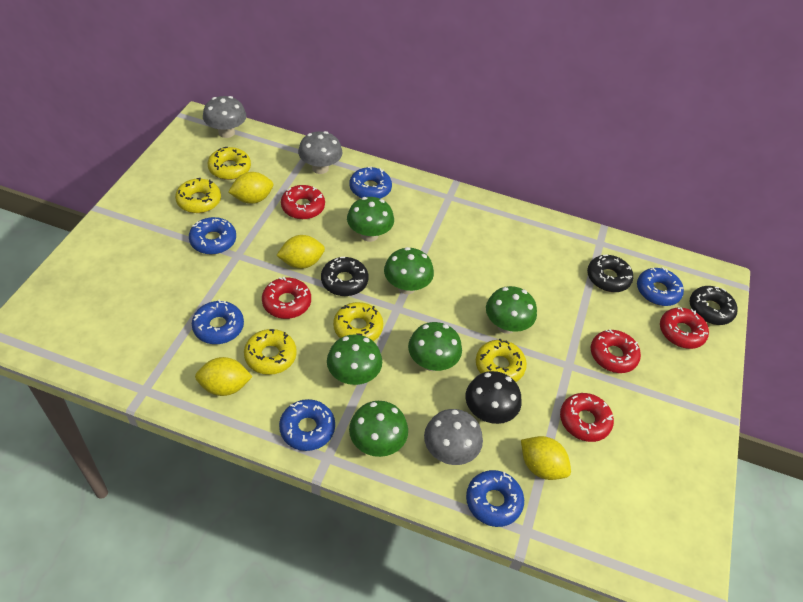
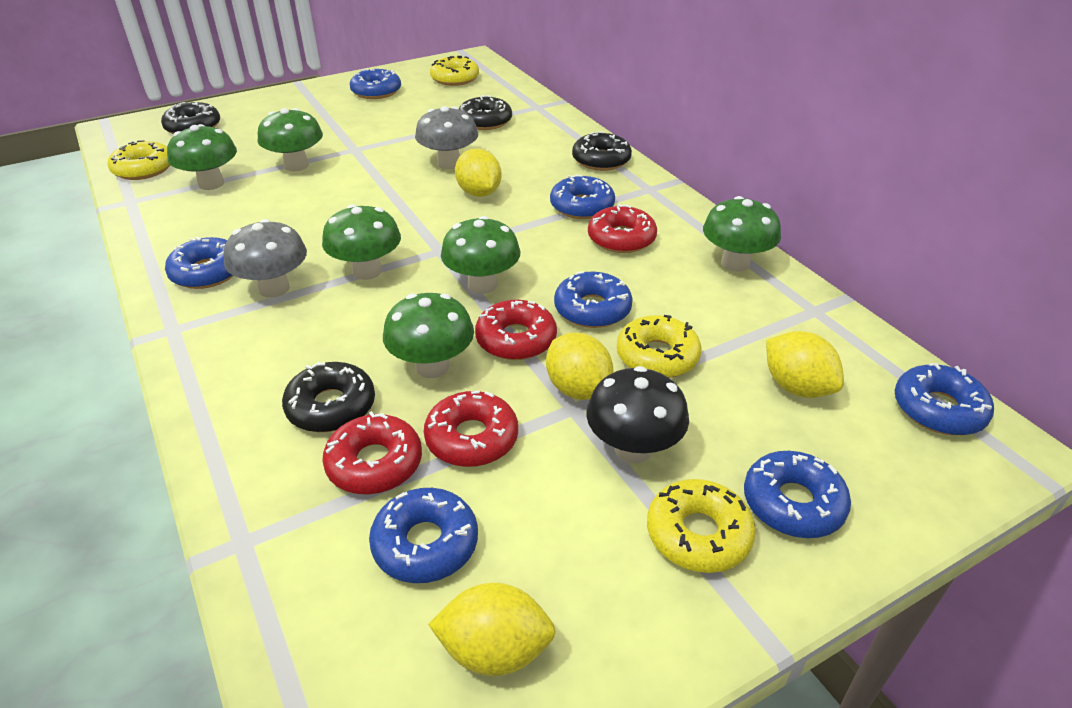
black donut: [321,257,368,296] [587,254,633,292] [690,286,738,325] = 3 -> [161,102,220,134] [282,362,375,432] [459,95,512,130] [572,132,632,171] = 4
blue donut: [189,217,236,254] [192,299,244,344] [279,399,335,451] [350,167,392,199] [466,470,524,527] [637,267,684,306] = 6 -> [165,236,233,289] [350,69,401,99] [369,488,478,583] [550,174,615,219] [554,271,633,328] [744,451,851,538] [895,363,994,435] = 7
grey mushroom: [203,96,246,138] [298,131,343,174] [424,409,483,465] = 3 -> [224,219,307,298] [415,106,478,169] = 2
red donut: [262,277,311,319] [281,185,325,219] [560,393,614,442] [591,329,641,373] [660,307,709,349] = 5 -> [322,411,422,495] [424,391,518,467] [475,300,557,360] [588,204,657,253] = 4
yellow donut: [175,178,221,213] [208,147,251,180] [244,329,297,375] [333,302,383,341] [476,339,527,382] = 5 -> [107,140,170,180] [430,56,479,86] [617,315,702,378] [647,479,756,573] = 4

